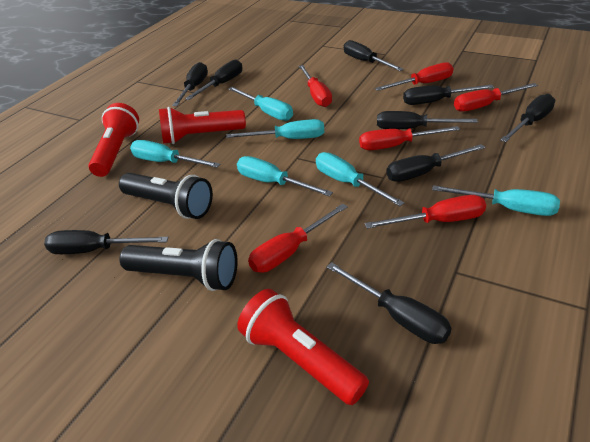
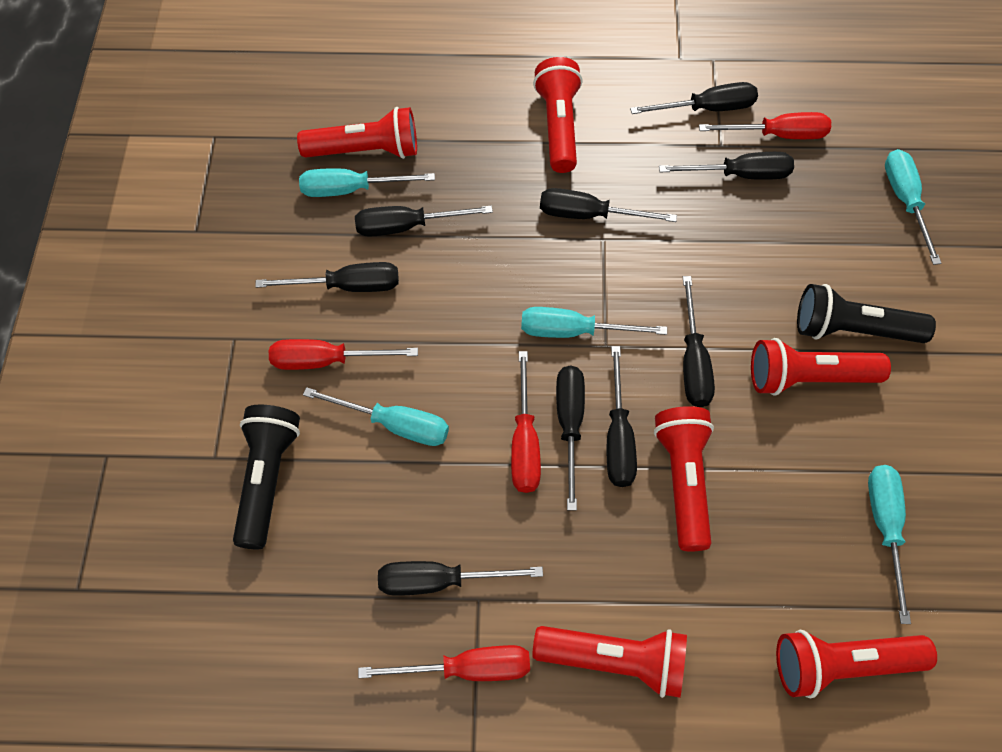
red flashlight: [89,103,139,177] [159,107,246,144] [237,289,369,405] = 3 -> [297,107,417,159] [532,626,687,698] [533,57,583,173] [654,406,714,551] [751,338,891,396] [776,630,937,698] = 6
red screwdriver: [248,204,348,273] [299,65,332,107] [359,126,460,150] [365,195,486,229] [375,62,453,91] [454,83,538,112] = 6 -> [269,339,418,370] [358,645,530,681] [511,351,541,493] [699,112,831,139] = 4
turquoise screwdriver: [130,140,221,168] [226,119,324,139] [228,87,293,121] [237,156,333,197] [316,152,405,206] [432,185,560,216] = 6 -> [299,168,435,197] [303,387,449,446] [521,307,667,338] [868,465,911,624] [885,149,942,265] = 5

